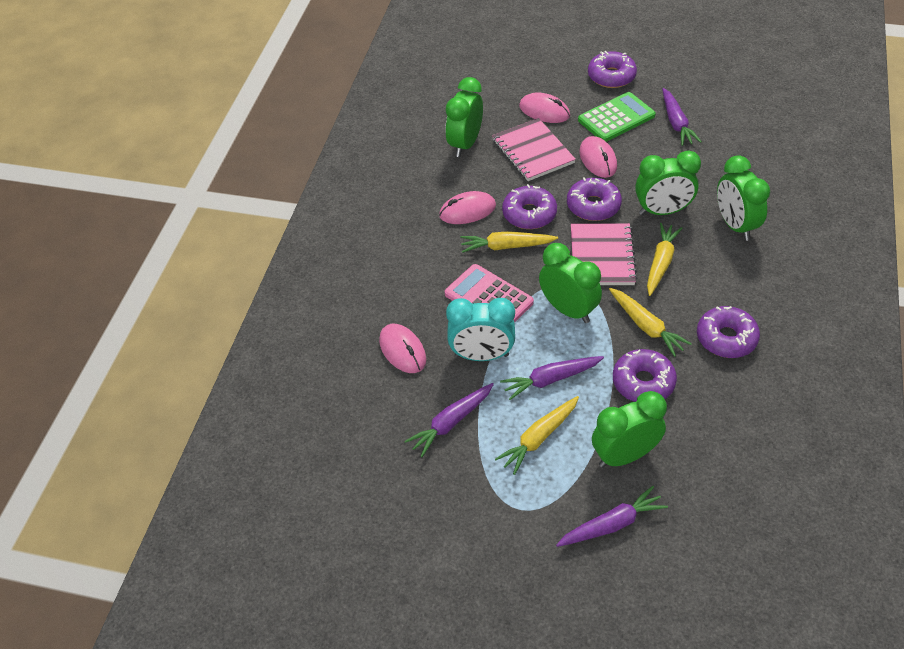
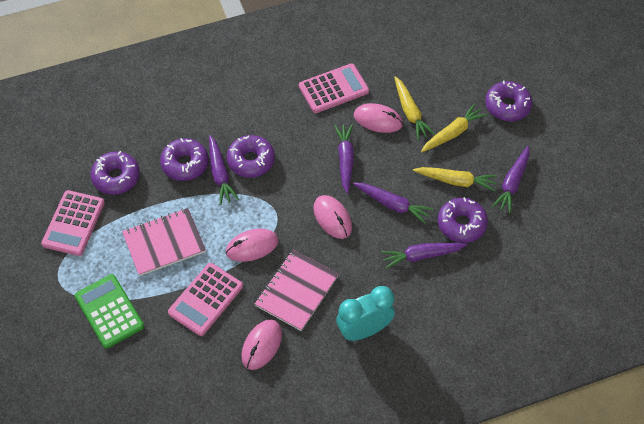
green clock: [445,77,483,157] [539,243,602,323] [592,391,667,468] [635,150,701,215] [717,155,770,241] = 5 -> none = 0
pink calculator: [445,264,534,323] = 1 -> [41,190,105,256] [168,263,243,336] [299,63,369,113] = 3
purple carrot: [404,383,494,457] [500,356,604,400] [556,486,668,547] [662,88,702,146] = 4 -> [209,135,239,205] [334,124,354,194] [353,182,434,224] [380,243,468,269] [492,146,530,214] = 5
yellow carrot: [460,231,558,253] [495,396,579,475] [609,288,692,357] [647,223,683,296] = 4 -> [394,76,435,140] [413,167,497,192] [421,103,487,152] = 3

